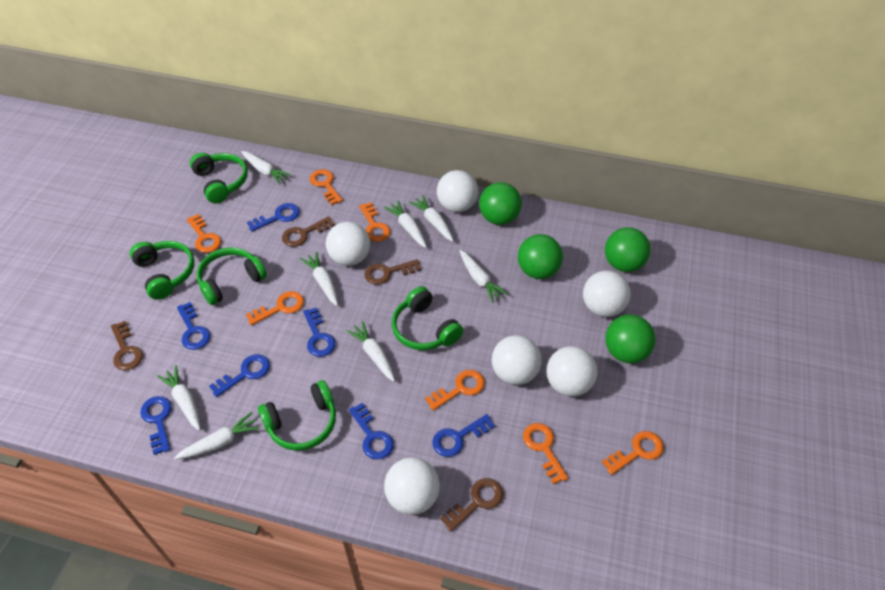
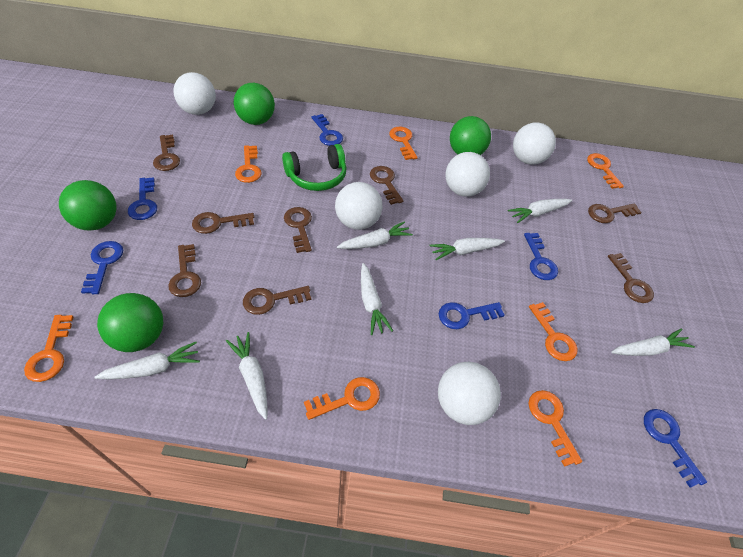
blue key: [140,396,171,455] [177,302,210,350] [209,354,270,397] [247,203,300,232] [303,307,336,357] [349,403,394,460] [432,414,495,457] = 7 -> [81,241,123,294] [128,177,157,220] [312,114,343,146] [439,302,505,329] [524,233,558,280] [644,409,707,488] = 6
brown key: [111,321,143,370] [282,216,335,247] [364,259,421,285] [440,478,503,532] = 4 -> [153,135,180,171] [169,244,201,297] [192,212,254,234] [243,286,311,315] [284,207,312,253] [370,166,403,205] [588,203,642,223] [608,253,654,303] = 8
green headphones: [130,241,195,300] [190,153,248,203] [197,248,267,305] [258,380,336,451] [392,286,463,350] = 5 -> [282,144,347,191] = 1
white ball: [326,222,370,266] [384,457,440,515] [437,170,478,212] [492,335,542,385] [547,346,598,397] [583,271,631,317] = 6 -> [173,72,216,115] [335,182,382,230] [438,362,501,425] [445,152,490,197] [513,122,556,165] = 5
white carrot: [157,366,201,431] [174,412,260,460] [241,151,292,185] [300,252,338,306] [346,321,395,382] [384,200,427,248] [409,195,454,242] [460,250,508,303] = 8 -> [94,342,200,379] [226,332,268,420] [337,221,413,249] [361,263,393,335] [430,238,505,260] [508,199,572,223] [611,328,695,356] = 7

